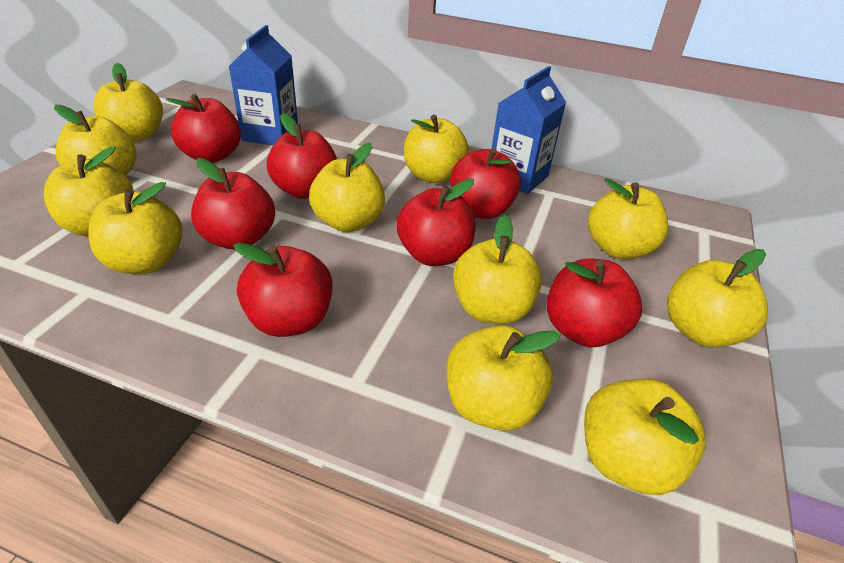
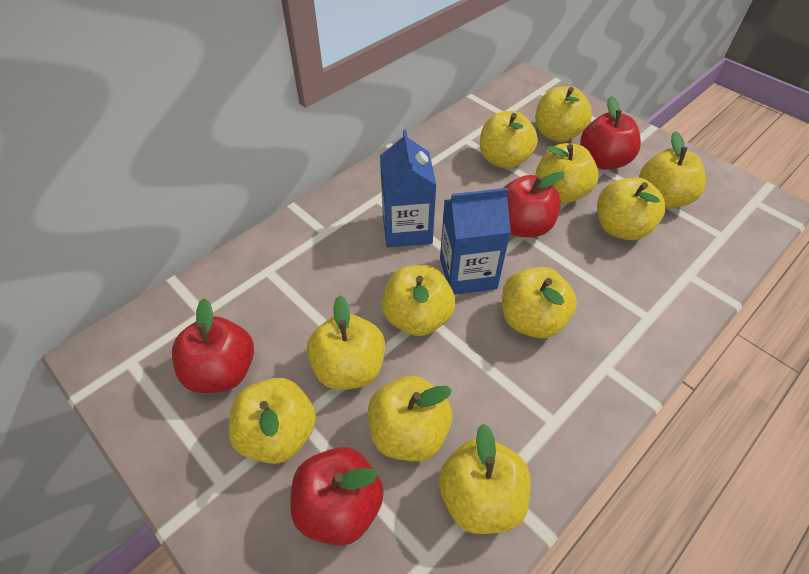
red apple: [166,94,241,163] [191,158,275,250] [233,243,332,337] [267,113,337,199] [397,178,476,266] [450,148,521,219] [547,258,642,347] = 7 -> [172,298,254,393] [290,447,384,546] [503,172,565,237] [580,96,641,170] = 4

